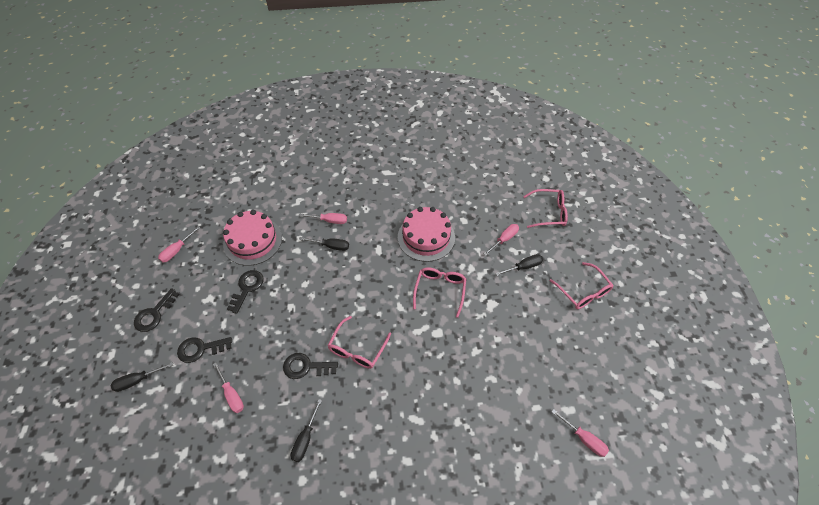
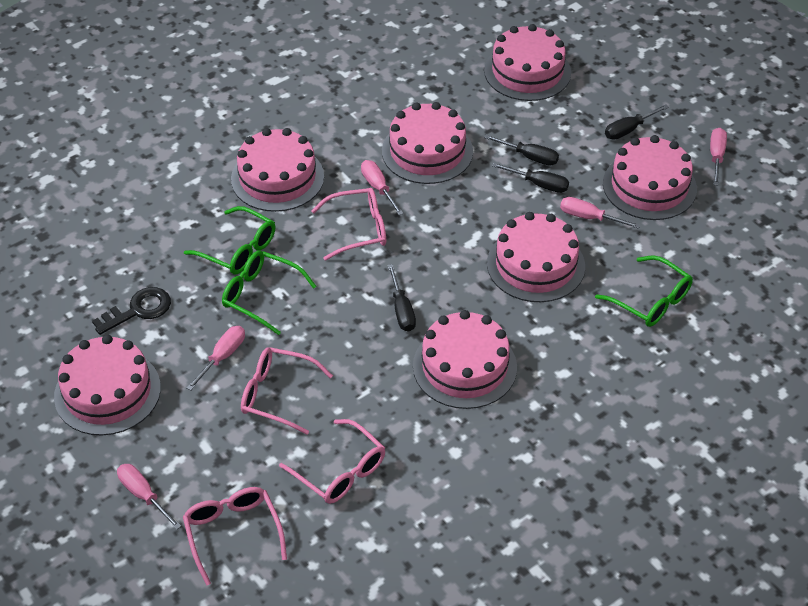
black key: [134,288,180,332] [177,337,232,363] [227,270,264,314] [283,353,338,379] = 4 -> [92,287,171,335] = 1
green glasses: none = 0 -> [184,206,275,274] [222,250,316,335] [595,255,693,327] = 3
pink cake: [223,210,282,266] [398,207,455,262] = 2 -> [54,335,161,435] [231,128,324,212] [382,102,473,184] [413,310,517,409] [484,24,571,101] [487,212,585,302] [603,135,697,220] = 7

